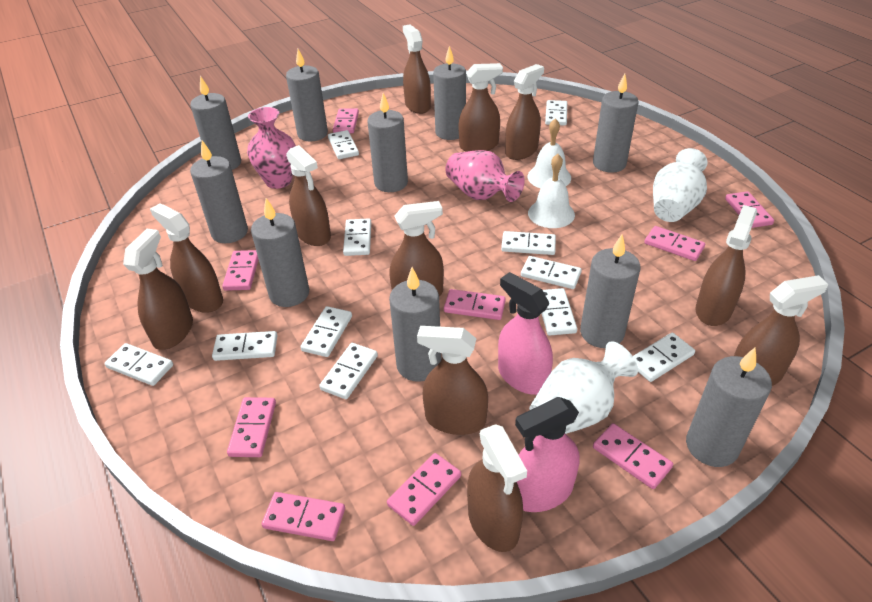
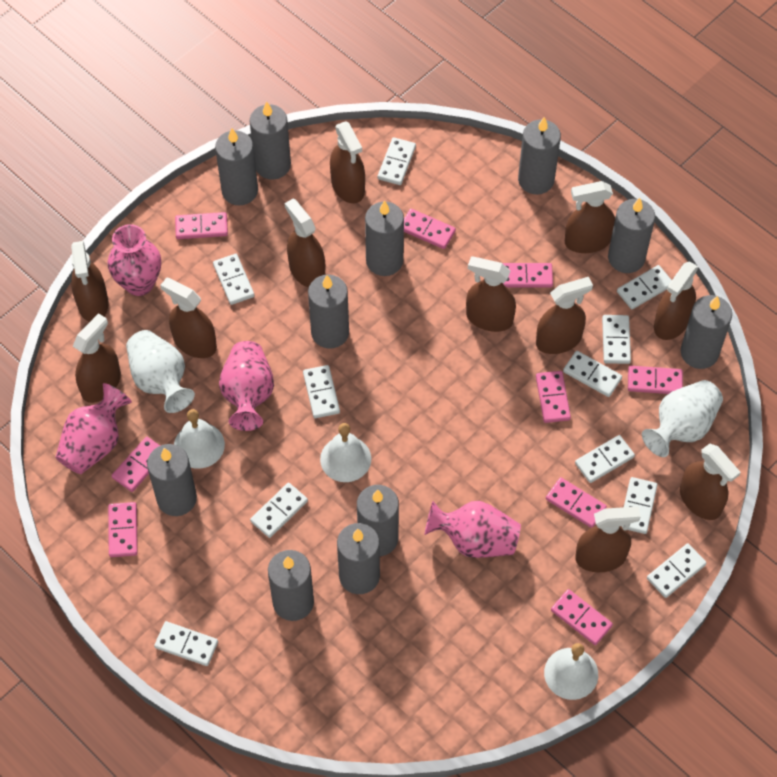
grey candle: [190,76,241,170] [190,140,248,243] [251,198,309,307] [286,49,328,142] [368,93,408,192] [389,267,441,382] [433,46,466,140] [580,234,640,348] [593,74,639,173] [686,348,772,467] = 10 -> [147,444,197,516] [215,128,258,205] [250,101,291,180] [268,550,314,621] [308,275,349,349] [337,523,380,594] [357,485,399,556] [365,200,404,276] [518,117,561,194] [608,198,655,273] [681,295,732,369] = 11
pink spray bottle: [498,272,553,395] [515,397,580,512] = 2 -> none = 0
pink vase: [247,107,296,189] [446,150,525,202] = 2 -> [56,383,132,474] [107,224,161,296] [219,341,274,431] [424,501,521,558] = 4
white bell: [527,118,571,188] [528,154,575,228] = 2 -> [174,409,225,469] [320,423,371,482] [544,643,598,700] = 3

